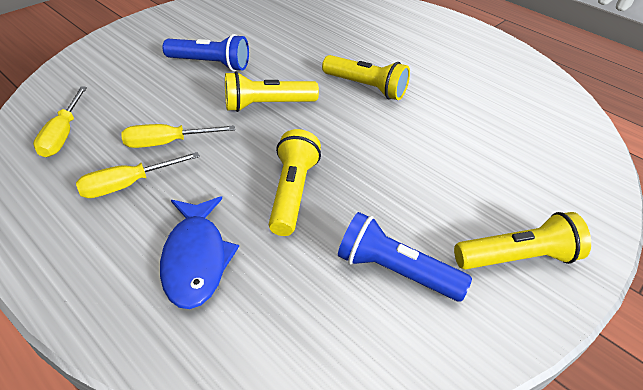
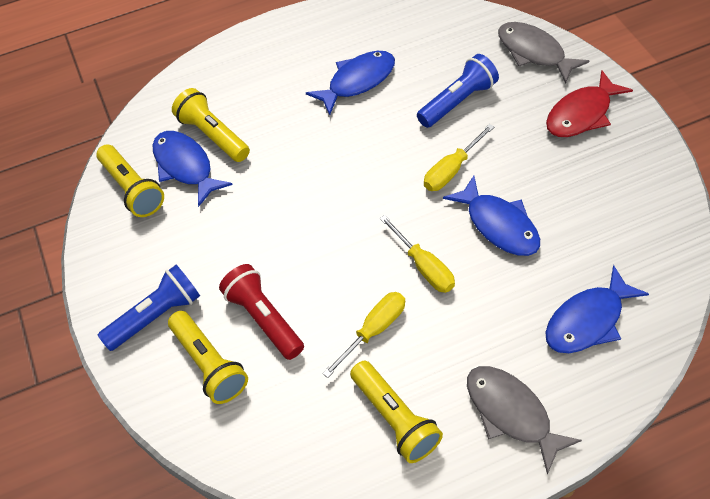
blue fish: [160,196,239,309] = 1 -> [152,131,233,207] [306,51,395,115] [443,176,540,256] [545,265,649,353] = 4
grey fish: none = 0 -> [467,366,582,475] [498,22,589,84] = 2
red fish: none = 0 -> [546,70,633,137] = 1
red flashlight: none = 0 -> [219,264,304,360] = 1

